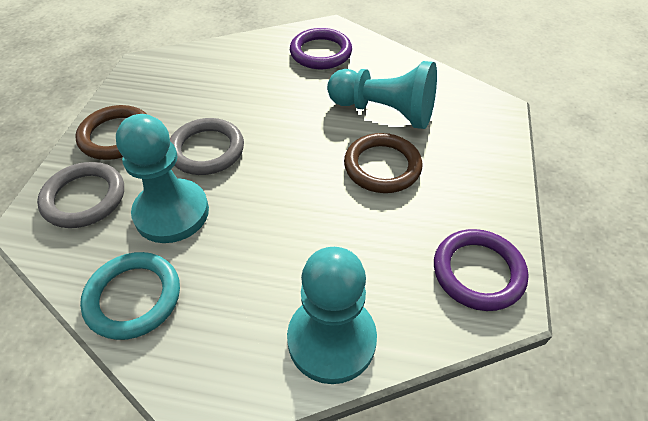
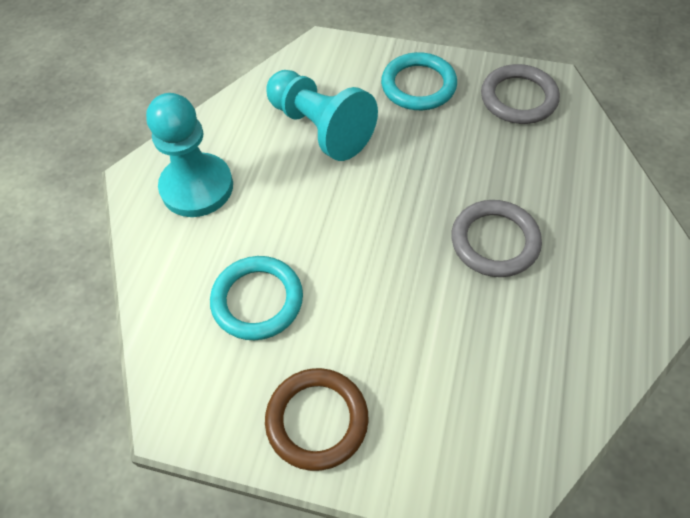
brown ring: [75,105,146,160] [344,133,422,193] = 2 -> [265,368,369,471] = 1
purple ring: [290,28,352,69] [434,229,529,311] = 2 -> none = 0
turquoise pawn: [116,114,209,243] [287,247,377,384] [327,61,437,129] = 3 -> [146,93,233,217] [266,70,378,161] = 2
turquoise ring: [80,252,180,340] = 1 -> [210,256,303,340] [381,52,457,110] = 2

